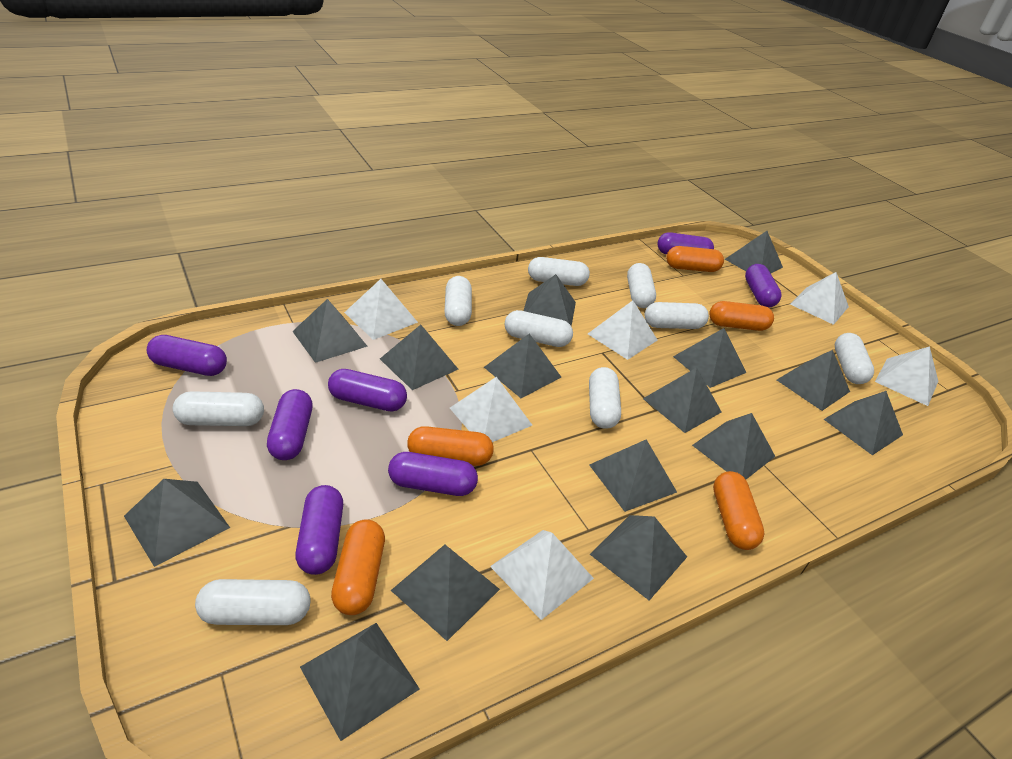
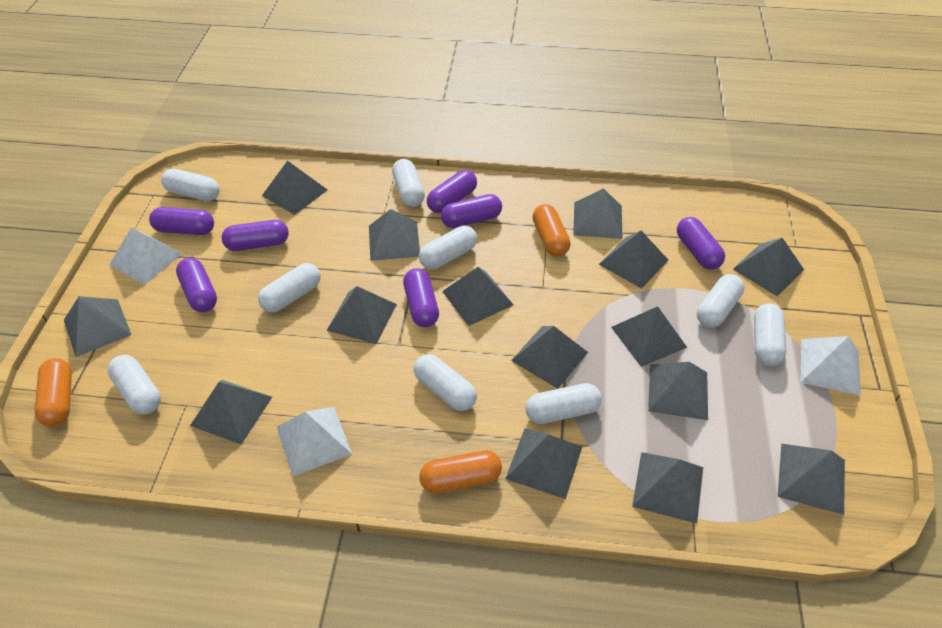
orange capsule: [331,519,385,615] [407,426,494,466] [666,246,724,272] [709,301,774,331] [713,471,765,550] = 5 -> [35,358,72,427] [419,450,502,493] [532,204,571,257] = 3
white pyramid: [344,279,418,340] [450,377,532,442] [490,530,594,620] [588,300,657,360] [790,272,849,325] [875,346,938,406] = 6 -> [109,228,182,285] [277,407,352,476] [801,336,861,396] = 3

